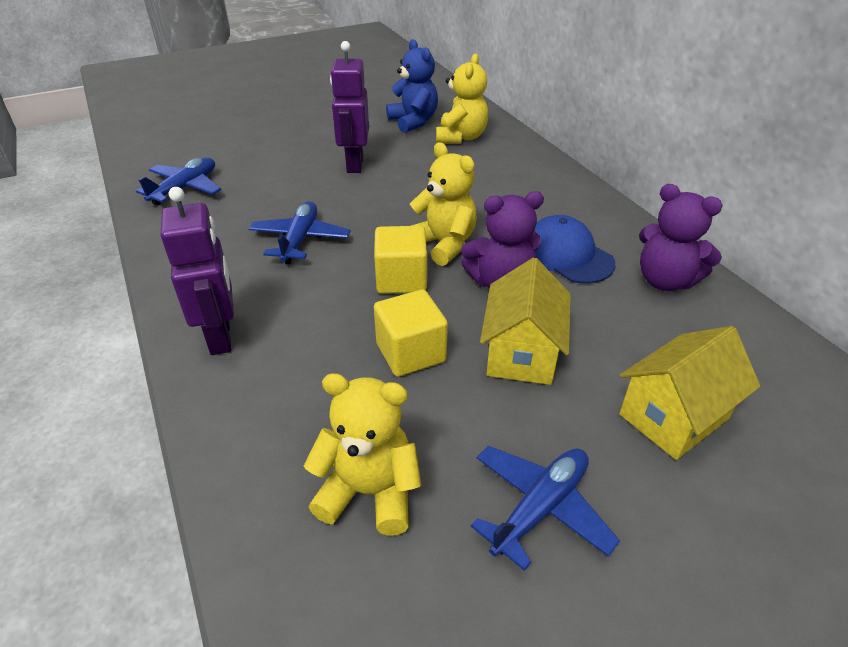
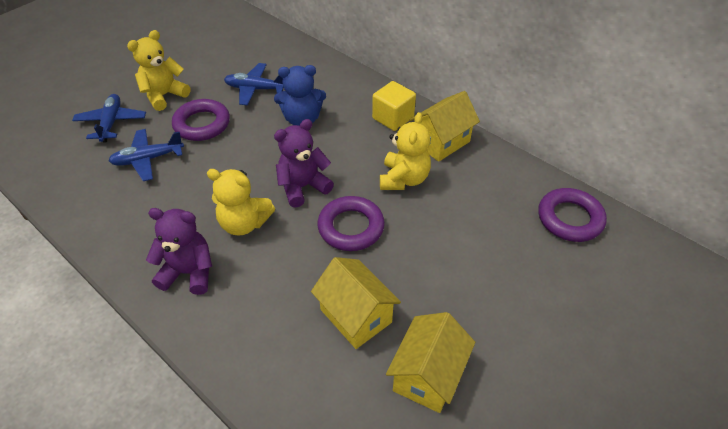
blue cap: [534,215,615,284] = 1 -> none = 0
purple ring: none = 0 -> [172,99,230,141] [317,196,385,251] [538,188,607,242] = 3
purple robot: [160,187,234,355] [330,41,369,173] = 2 -> none = 0
yellow cube: [374,226,427,294] [374,290,448,377] = 2 -> [372,81,416,131] = 1
yellow house: [480,258,571,385] [619,326,760,460] = 2 -> [311,257,401,349] [386,312,475,413] [409,91,480,162] = 3

